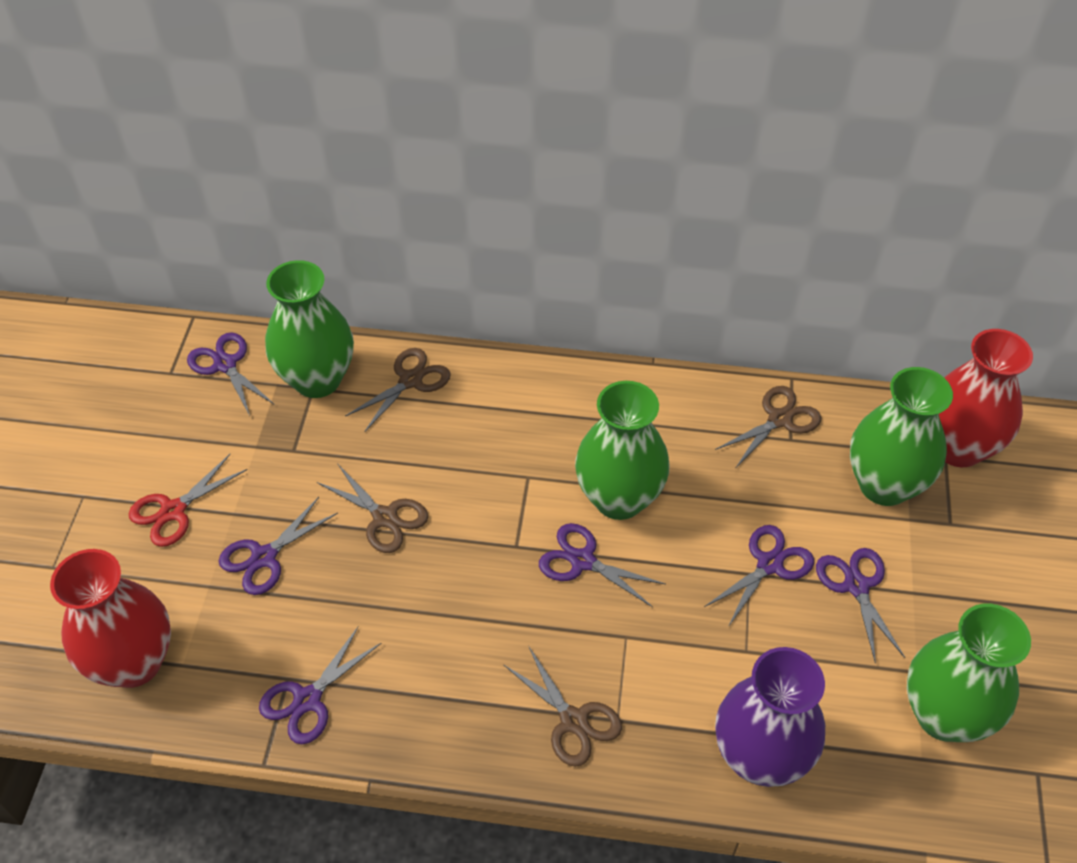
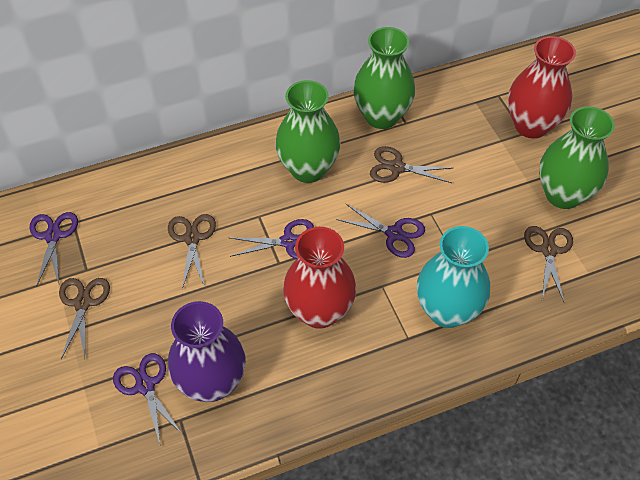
green vase: [265,260,354,398] [575,381,670,520] [850,367,953,506] [907,604,1031,742] = 4 -> [275,80,340,183] [353,27,415,129] [539,106,615,209] = 3
purple scissors: [187,332,275,416] [219,497,338,595] [259,626,381,744] [539,523,665,607] [704,525,814,627] [816,548,905,664] = 6 -> [29,212,78,287] [113,353,183,444] [230,219,314,259] [336,203,425,258] = 4
red scissors: [129,454,248,547] = 1 -> none = 0
turquoise vase: none = 0 -> [417,226,490,328] = 1

